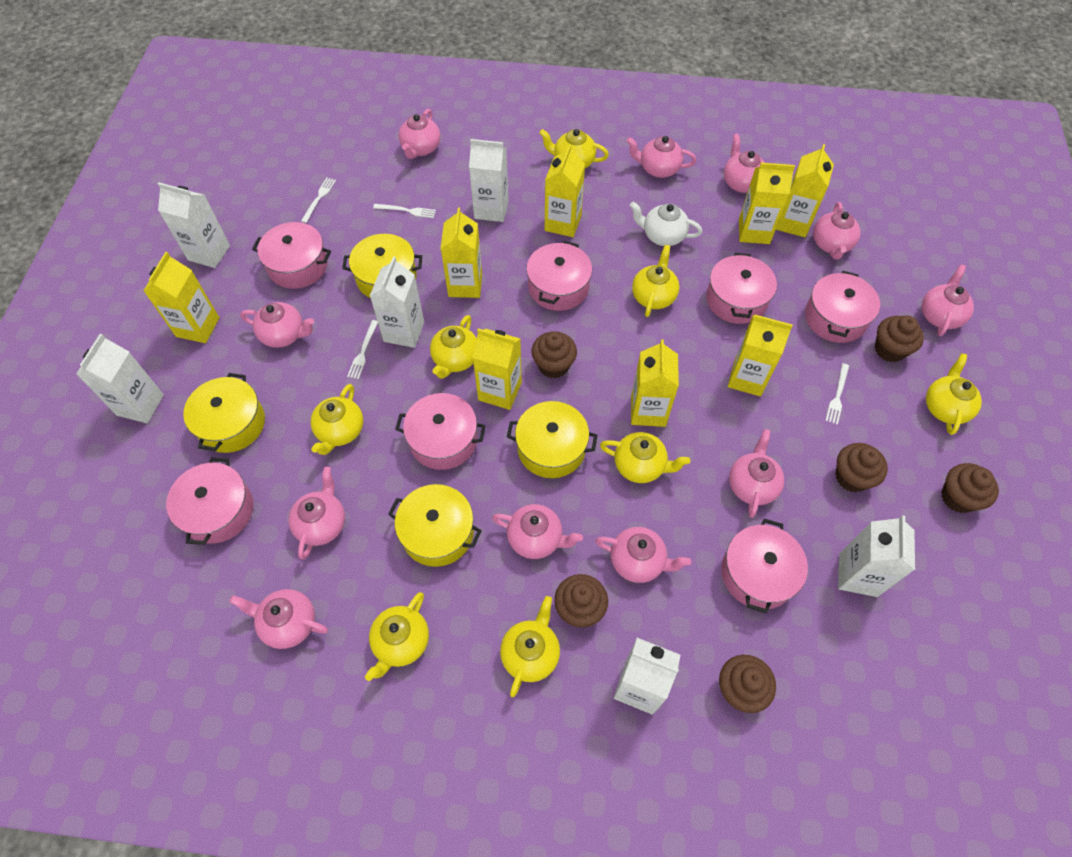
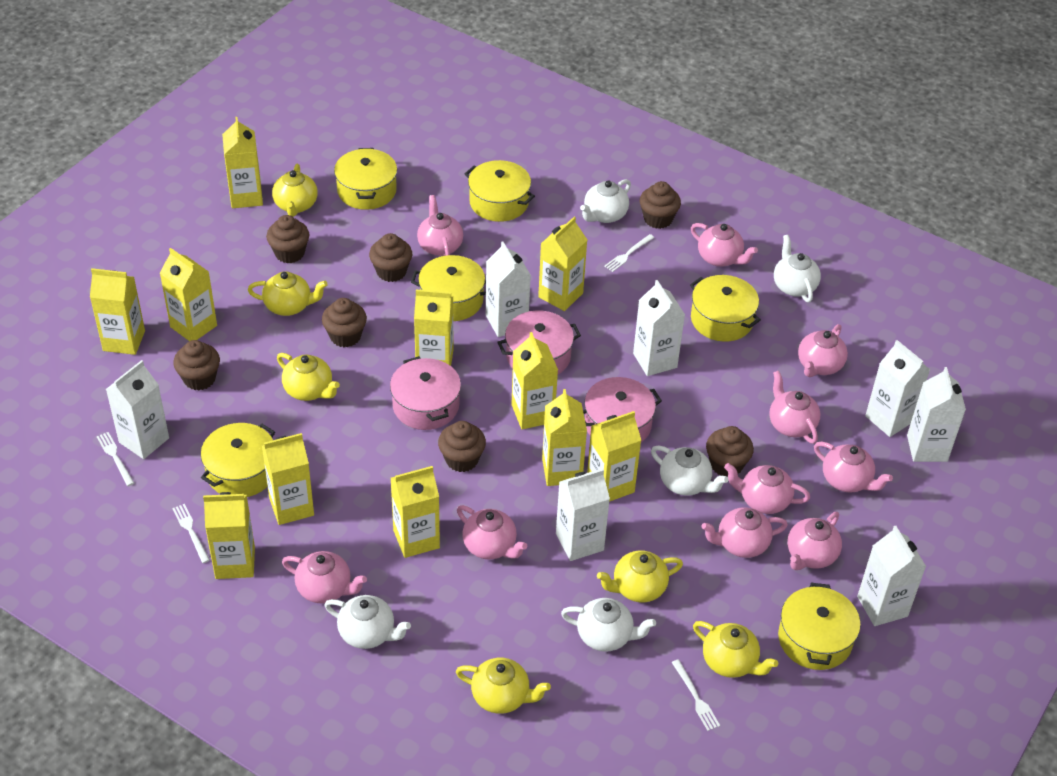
brown cupcake: [531,331,577,378] [554,574,608,627] [719,655,776,713] [835,443,888,492] [875,316,924,362] [941,463,999,513] = 6 -> [173,340,220,391] [266,215,309,263] [322,298,367,347] [369,233,412,282] [438,421,486,472] [640,181,681,229] [706,426,754,477] = 7
pink pot: [166,458,253,545] [252,222,331,289] [395,393,486,470] [526,241,592,311] [706,253,777,324] [721,519,808,613] [805,271,880,343] = 7 -> [390,356,461,430] [497,311,581,374] [583,377,662,443] = 3
pink teapot: [229,589,328,649] [240,302,314,348] [289,467,345,559] [399,109,440,159] [492,504,583,559] [595,527,691,583] [626,136,697,178] [724,134,765,193] [729,429,784,518] [813,202,861,260] [922,264,974,336] = 11 -> [282,551,367,603] [417,195,463,256] [457,505,527,559] [691,223,758,267] [701,507,788,558] [724,463,810,514] [769,371,820,444] [788,512,842,570] [798,324,848,377] [814,442,893,493] = 10
white carton: [76,334,164,423] [158,182,230,268] [370,256,424,348] [469,139,509,222] [614,638,680,715] [838,515,915,597] = 6 -> [106,360,169,459] [486,241,531,337] [556,469,610,561] [633,280,685,376] [857,526,926,626] [865,340,930,437] [907,367,966,462] = 7
white teapot: [630,202,702,246] = 1 -> [324,595,411,649] [561,598,656,652] [580,179,631,223] [651,446,729,496] [774,235,821,302] = 5
yellow carton: [143,252,220,343] [441,207,482,298] [472,328,522,410] [545,144,585,237] [631,339,679,427] [728,315,793,397] [739,163,795,244] [776,144,834,237] = 8 -> [90,268,145,355] [160,248,217,341] [203,492,255,579] [222,117,263,208] [262,433,314,525] [391,466,440,558] [414,290,453,366] [511,332,558,429] [538,217,587,311] [542,389,587,486] [587,411,641,502] = 11
yellow pot: [183,373,265,453] [342,234,422,298] [388,484,482,567] [507,401,597,478] = 4 -> [201,423,275,497] [334,148,397,210] [411,255,486,321] [465,160,535,222] [690,275,761,342] [778,583,860,670] = 6
yellow teapot: [310,384,363,455] [365,592,429,681] [430,315,477,379] [500,596,560,697] [539,129,609,168] [600,432,690,483] [632,245,679,317] [926,353,982,435] = 8 -> [248,271,328,316] [272,164,318,217] [277,353,340,401] [456,658,551,714] [597,550,683,602] [693,621,778,678] = 6

